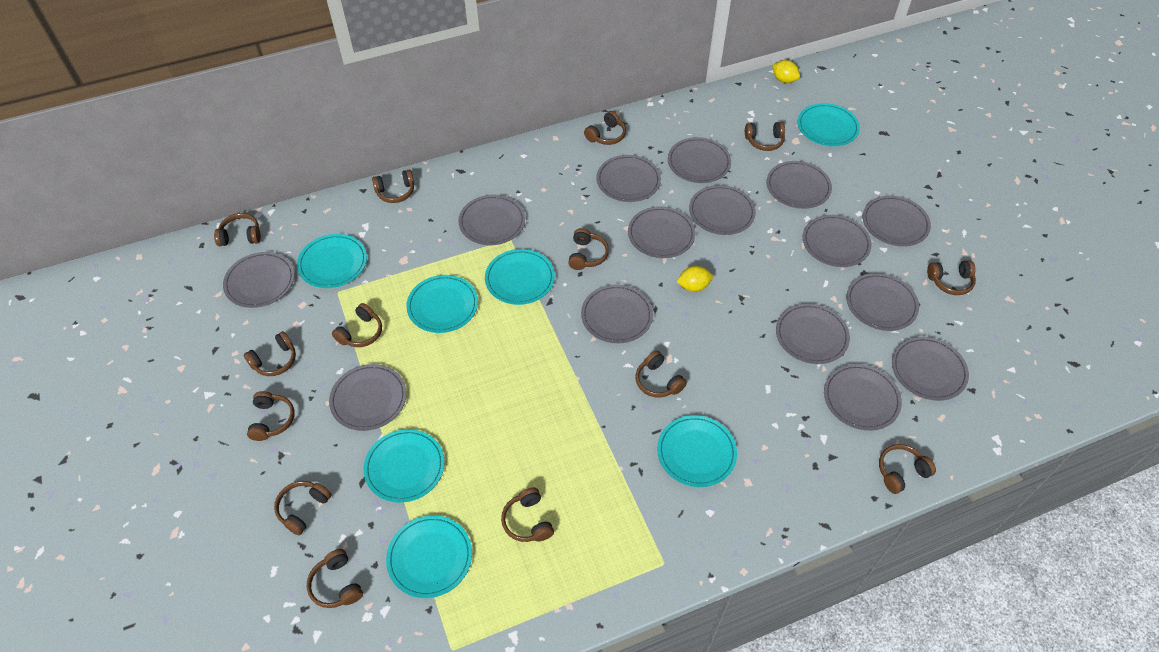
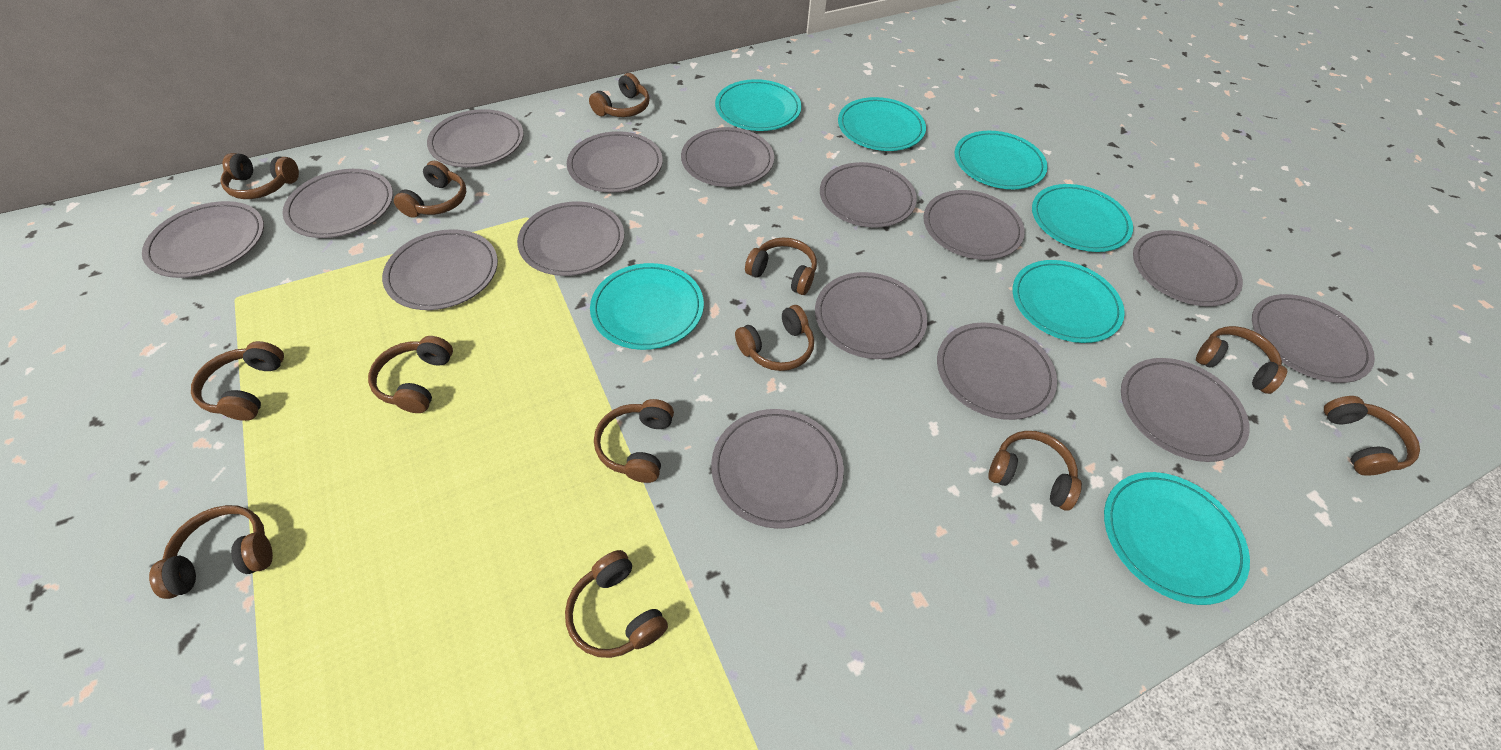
brown headphones: [214,213,261,246] [244,331,296,376] [247,391,295,441] [274,481,332,535] [307,549,363,608] [332,303,382,347] [372,170,414,203] [501,488,554,542] [568,228,609,270] [584,111,626,145] [636,351,687,398] [745,122,785,151] [879,444,936,494] [927,260,976,295] = 14 -> [149,505,273,599] [191,341,284,421] [220,153,299,199] [368,336,453,413] [394,161,467,218] [565,550,668,658] [589,73,649,117] [594,399,674,483] [735,305,814,371] [745,238,817,295] [989,431,1082,511] [1196,326,1287,394] [1324,396,1420,476] = 13
yellow lemon: [676,266,713,292] [772,60,800,83] = 2 -> none = 0

